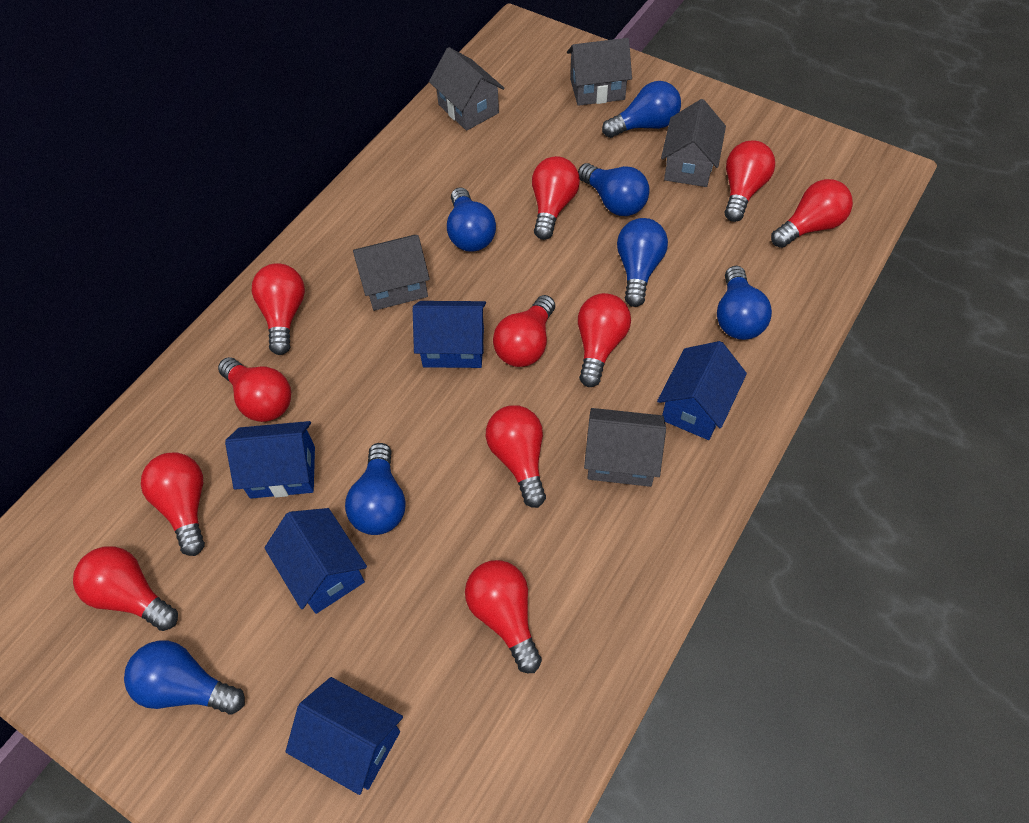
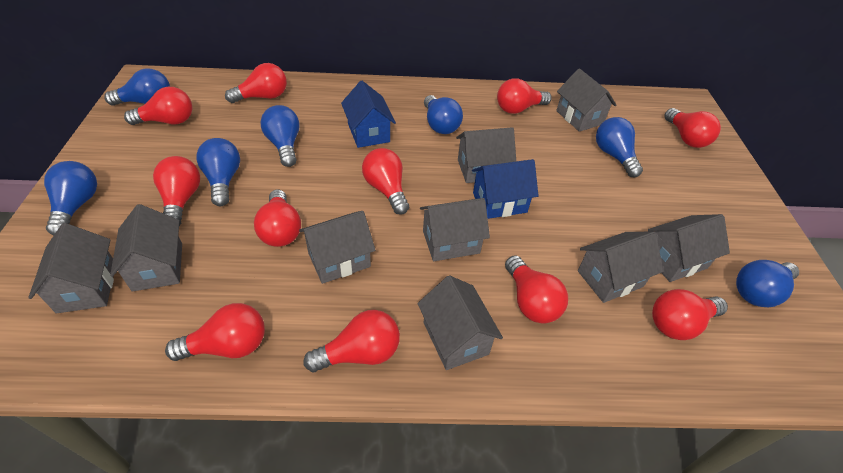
blue house: [225,421,315,499] [264,508,367,614] [286,677,403,795] [413,301,486,368] [657,341,747,440] = 5 -> [341,81,396,148] [472,159,539,219] = 2
grey house: [353,235,430,311] [429,47,504,131] [567,38,632,106] [584,408,666,487] [661,99,726,187] = 5 -> [28,223,114,313] [110,204,182,291] [299,211,376,284] [417,275,503,370] [420,198,490,261] [456,127,516,183] [556,68,616,132] [578,232,663,303] [648,214,730,282] = 9

